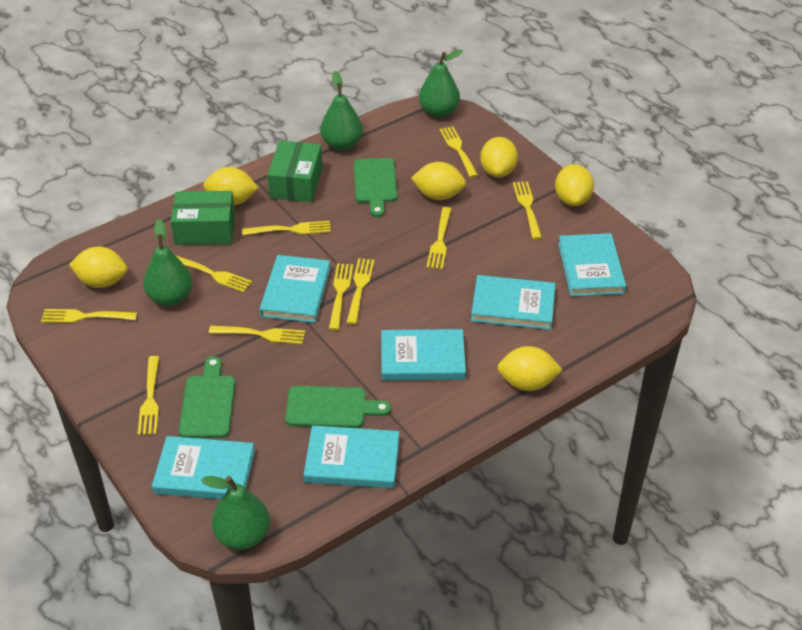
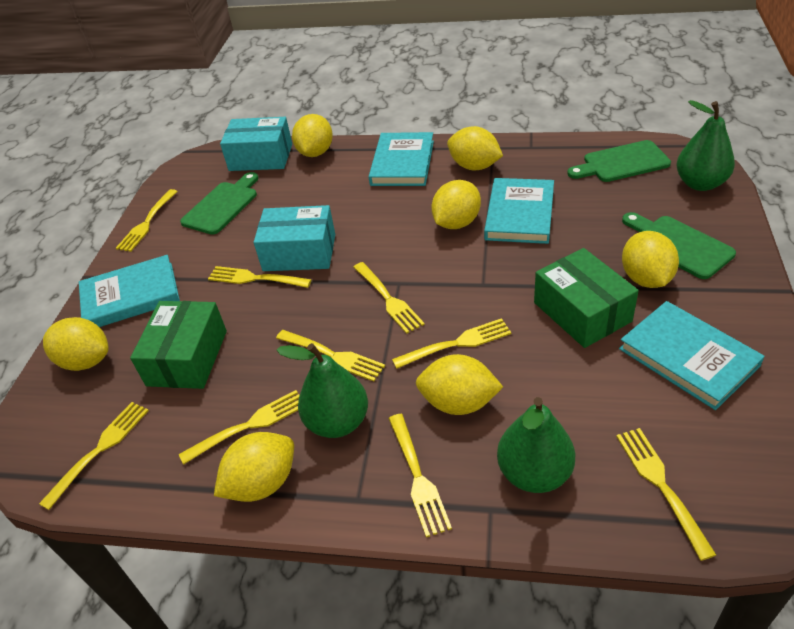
green pear: [143,219,193,306] [201,476,270,550] [321,71,363,151] [419,50,463,118] = 4 -> [276,343,368,438] [497,397,575,493] [677,100,735,191] = 3
turquoise book: [152,436,255,499] [259,255,331,323] [304,425,399,488] [381,329,466,381] [471,275,555,330] [558,233,626,297] = 6 -> [79,255,180,327] [369,132,434,186] [484,178,554,244] [619,301,765,410] = 4
turquoise box: none = 0 -> [220,117,292,171] [254,205,335,271] = 2
yellow fork: [41,309,137,323] [138,356,159,435] [175,255,252,292] [209,326,305,344] [242,221,331,235] [329,263,353,330] [346,258,374,325] [426,207,452,270] [439,126,478,178] [513,181,542,239] = 10 -> [39,402,149,510] [116,189,178,252] [179,390,300,465] [208,266,312,288] [276,330,385,382] [353,262,425,334] [388,414,452,537] [392,318,511,369] [616,428,716,561] = 9
yellow lemon: [69,247,128,288] [203,167,259,205] [411,162,466,200] [480,137,518,177] [497,346,562,391] [555,164,594,206] = 6 -> [43,317,109,371] [214,432,294,502] [292,114,333,157] [416,354,503,415] [431,180,481,229] [447,126,503,170] [622,231,679,288] = 7

